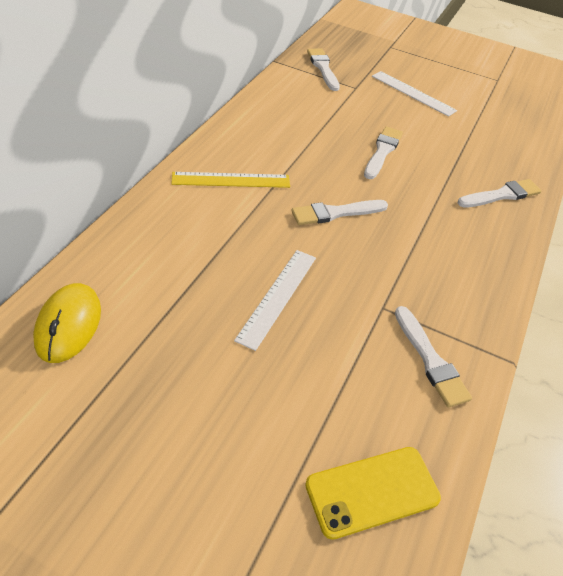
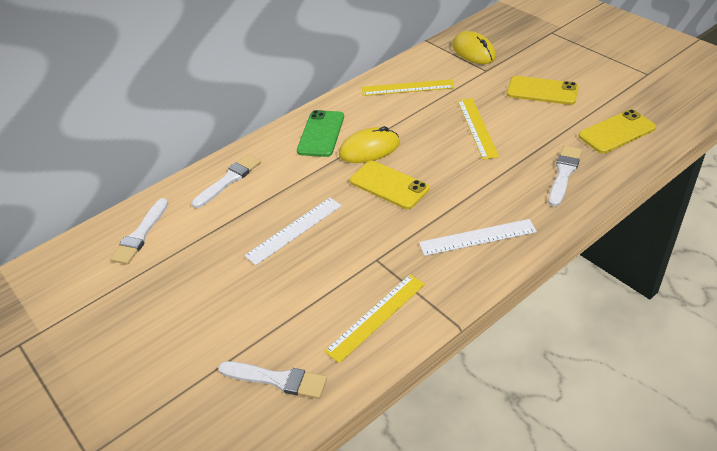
green phone: none = 0 -> [297,110,344,157] = 1
white brush: [291,200,388,225] [307,48,340,91] [364,127,403,179] [395,306,472,408] [458,179,542,208] = 5 -> [110,198,168,265] [192,154,261,208] [218,361,327,399] [548,146,582,207] = 4
yellow mouse: [33,283,101,363] = 1 -> [339,126,400,163] [452,31,496,64] = 2
yellow phone: [305,447,441,540] = 1 -> [350,161,429,209] [507,76,579,105] [578,109,656,154] = 3
yellow ruler: [172,172,290,188] = 1 -> [324,275,425,363] [362,79,454,96] [458,98,499,160] = 3

